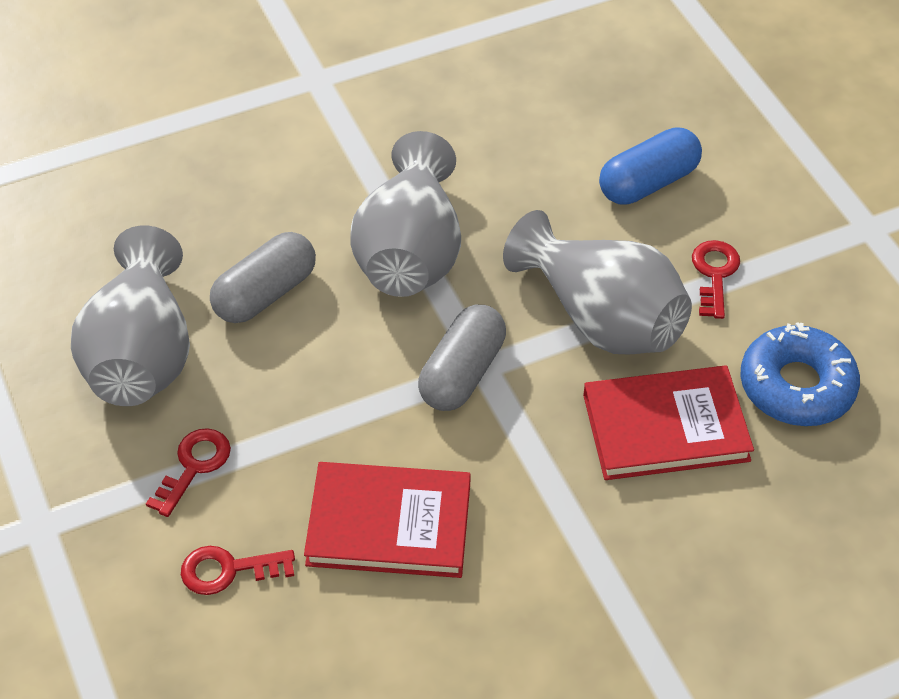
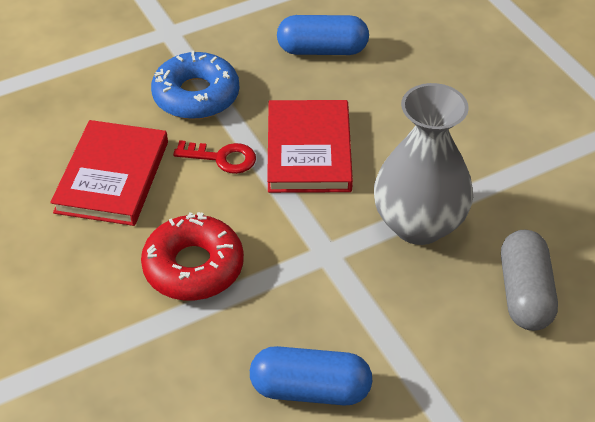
blue capsule: [599,127,702,205] = 1 -> [250,346,372,405] [277,15,369,55] = 2
grey capsule: [210,232,316,323] [418,305,506,411] = 2 -> [501,230,558,331] = 1
grey vase: [71,226,190,406] [350,131,461,297] [503,210,692,354] = 3 -> [374,83,473,245] = 1
red donut: none = 0 -> [141,212,244,300] = 1
red key: [146,428,231,517] [181,546,295,595] [692,240,740,319] = 3 -> [173,140,256,174] = 1

